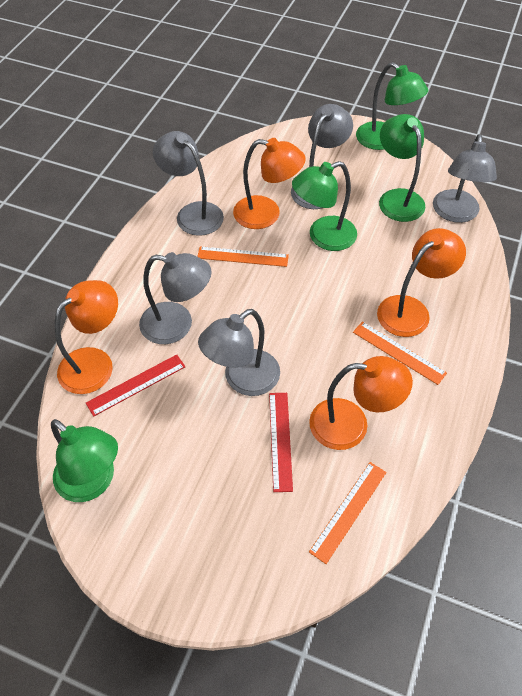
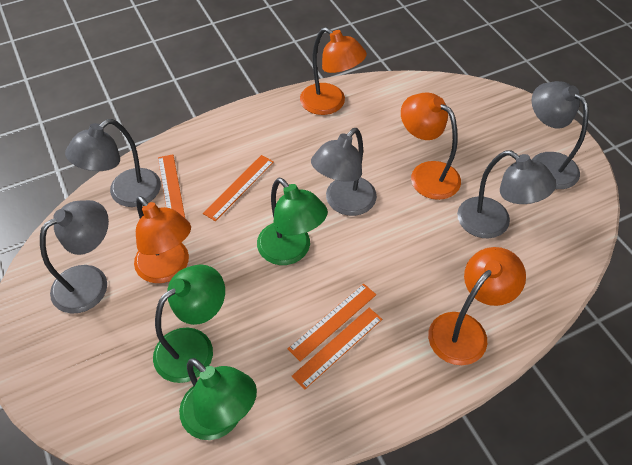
green lamp: [51,419,118,502] [292,161,357,251] [356,62,428,150] [379,114,425,222] = 4 -> [153,264,225,383] [179,358,257,440] [257,178,328,265] = 3
orange ruler: [197,246,289,267] [309,462,387,564] [353,321,447,385] = 3 -> [158,154,185,218] [203,155,274,221] [287,283,376,362] [292,308,382,390] = 4
red ruler: [86,354,186,417] [269,393,293,492] = 2 -> none = 0

